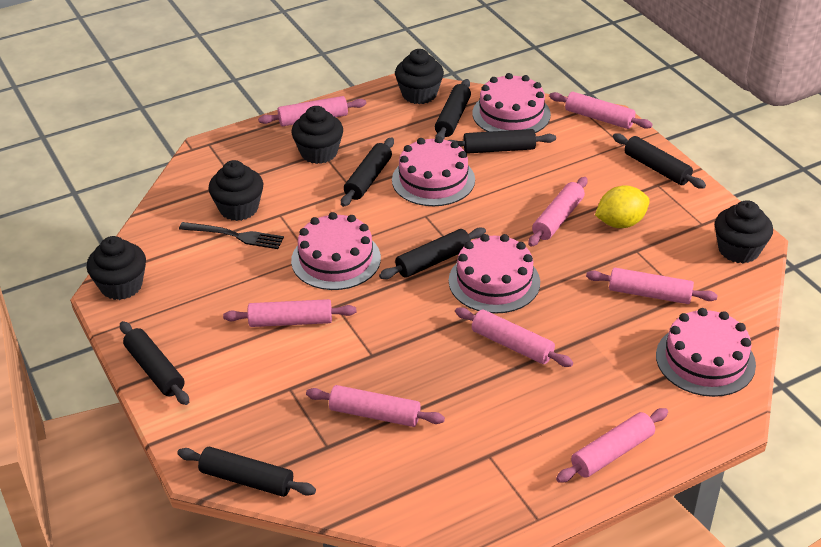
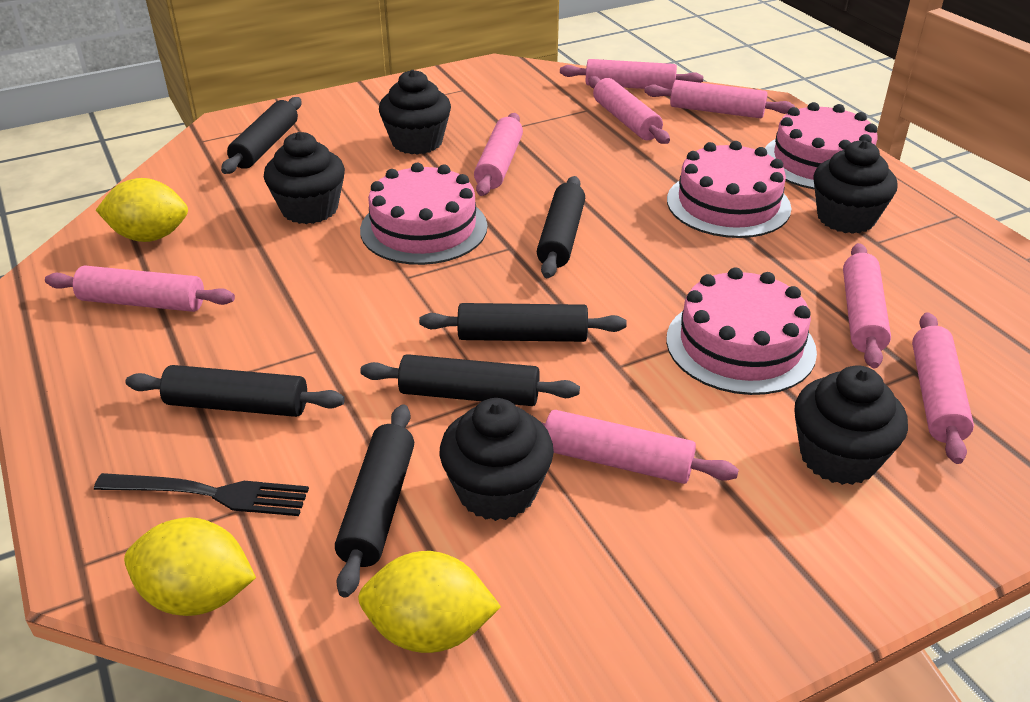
black rolling pin: [120,321,189,405] [177,447,316,497] [341,137,394,207] [379,227,486,279] [435,79,471,140] [447,129,556,154] [613,133,706,189] = 7 -> [125,365,345,417] [221,97,301,174] [335,404,414,598] [360,354,580,406] [419,303,627,342] [537,176,585,278] = 6
pink cake: [291,212,381,290] [392,136,475,206] [449,234,540,314] [473,73,551,133] [656,308,756,397] = 5 -> [360,163,487,265] [666,267,817,395] [667,141,791,238] [765,102,877,190] = 4
yellow lemon: [595,185,650,228] = 1 -> [96,178,188,242] [124,517,256,616] [358,551,501,653] = 3

